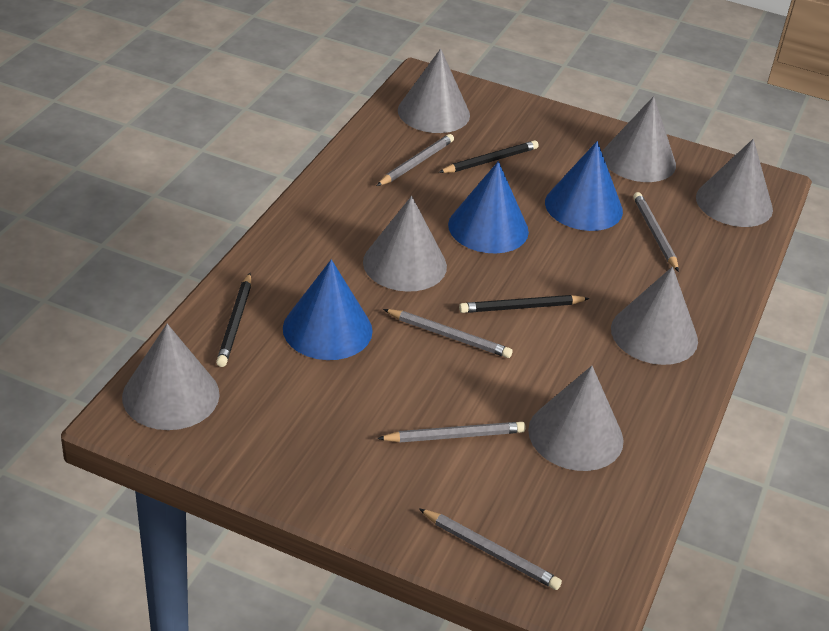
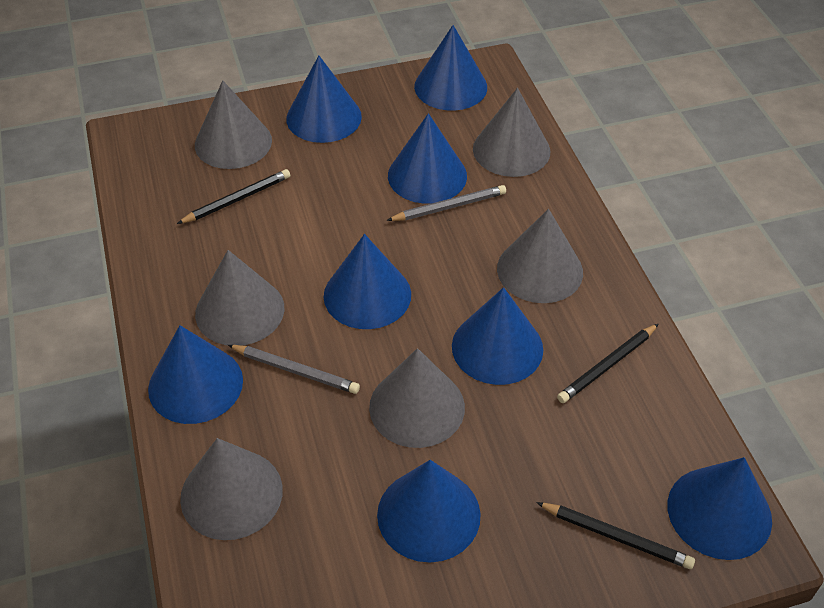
blue cone: [283,259,373,360] [448,161,529,253] [545,141,623,231] = 3 -> [148,325,243,424] [286,56,362,143] [324,234,411,329] [377,460,481,563] [388,113,467,204] [414,25,487,111] [452,287,543,385] [667,457,772,560] = 8
grey cone: [122,324,220,430] [363,196,447,292] [398,49,470,133] [528,366,624,471] [602,96,676,182] [611,267,698,365] [696,139,773,227] = 7 -> [180,438,283,540] [195,80,272,169] [195,250,284,345] [369,348,465,448] [473,88,550,177] [497,209,583,303] = 6
grey pencil: [377,134,454,186] [377,422,526,442] [383,309,513,358] [419,509,562,590] [633,192,679,272] = 5 -> [228,345,360,394] [386,185,506,221] = 2

